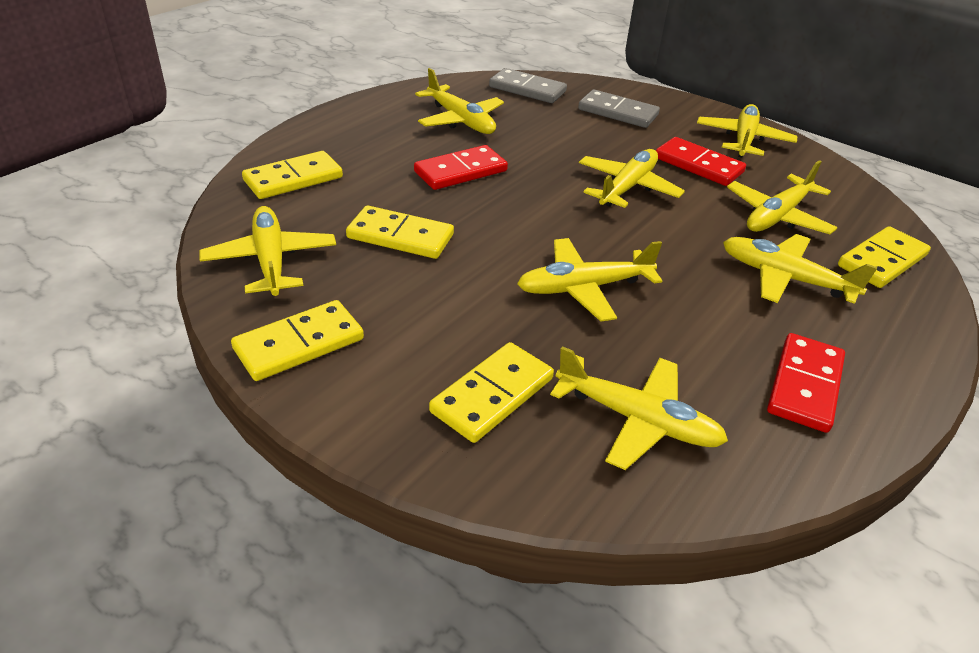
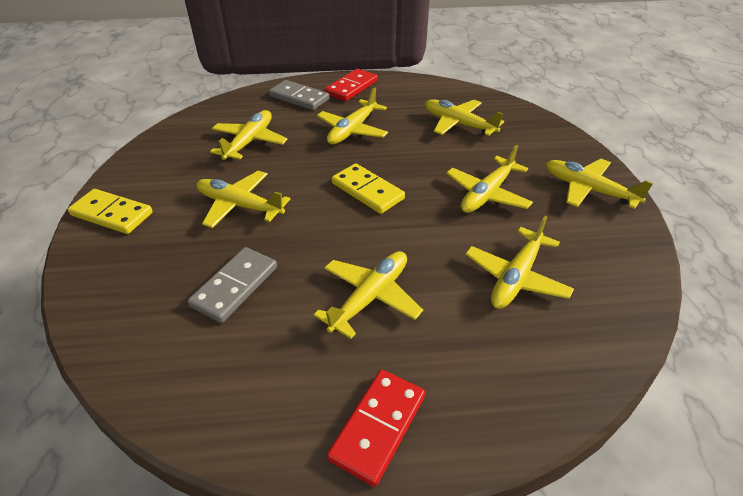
red domino: [414,145,508,190] [656,137,746,186] [767,333,845,433] = 3 -> [325,69,378,101] [327,370,425,487] = 2
yellow domino: [231,300,364,381] [242,151,343,199] [346,205,454,259] [429,342,554,443] [838,226,931,288] = 5 -> [68,189,153,234] [332,163,405,214] = 2

